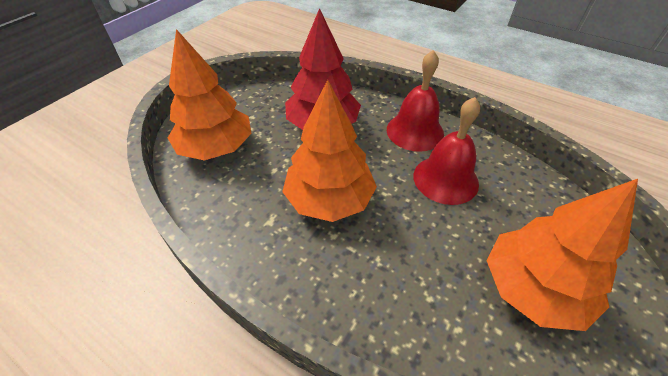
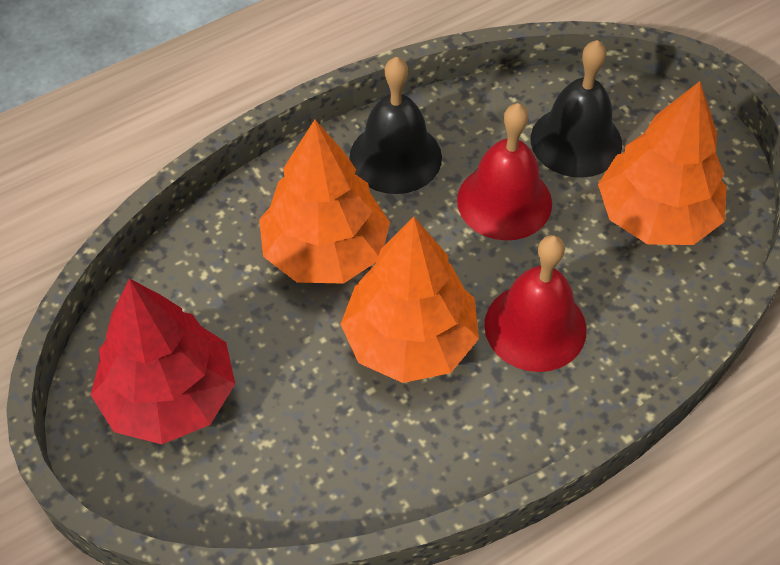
black bell: none = 0 -> [349,57,442,194] [531,40,622,178] = 2

